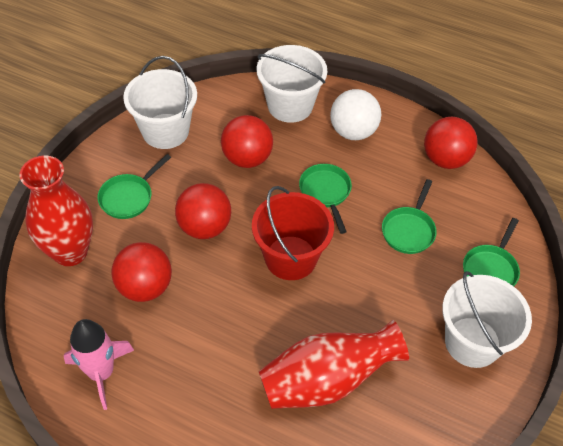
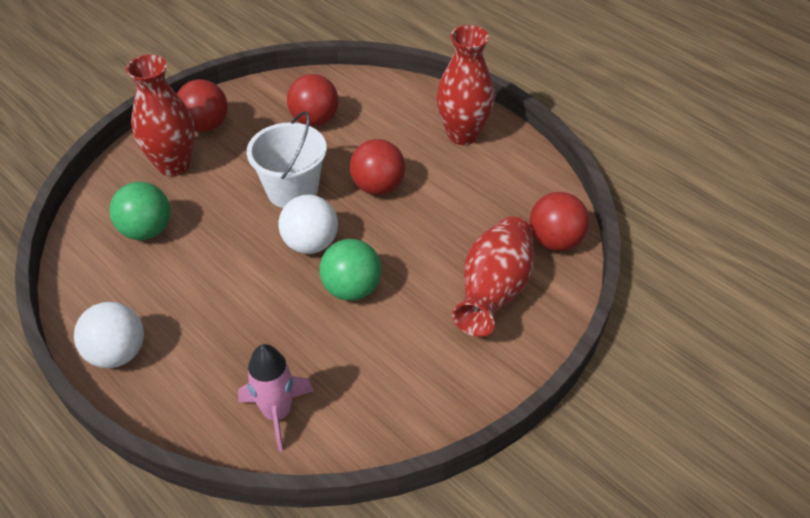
green ball: none = 0 -> [109,182,171,240] [319,239,382,301] = 2
green pan: [97,154,171,219] [299,164,352,234] [382,179,437,254] [463,218,520,286] = 4 -> none = 0
red bucket: [252,186,334,280] = 1 -> none = 0
red vase: [20,156,93,266] [258,320,409,409] = 2 -> [126,55,195,177] [436,25,495,145] [452,216,534,337] = 3
white ball: [330,89,381,140] = 1 -> [74,302,144,368] [278,195,338,254] = 2
white bucket: [123,56,197,149] [257,45,327,123] [442,271,532,368] = 3 -> [247,111,327,208] = 1

